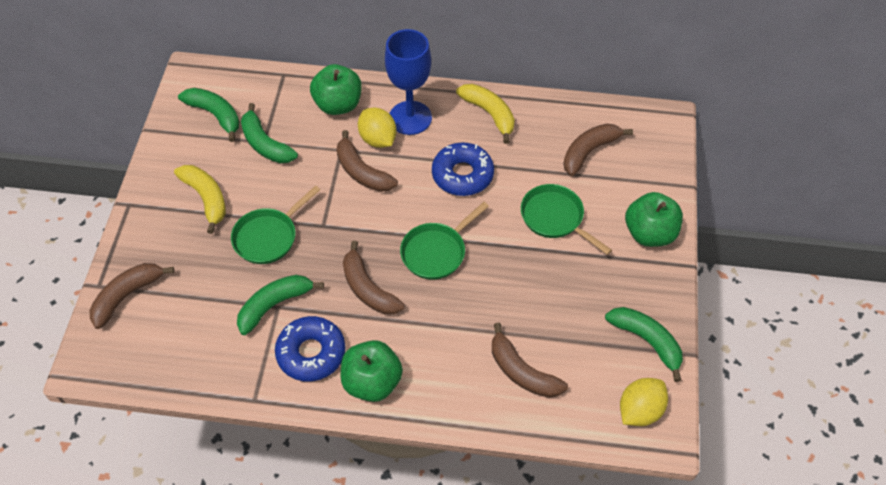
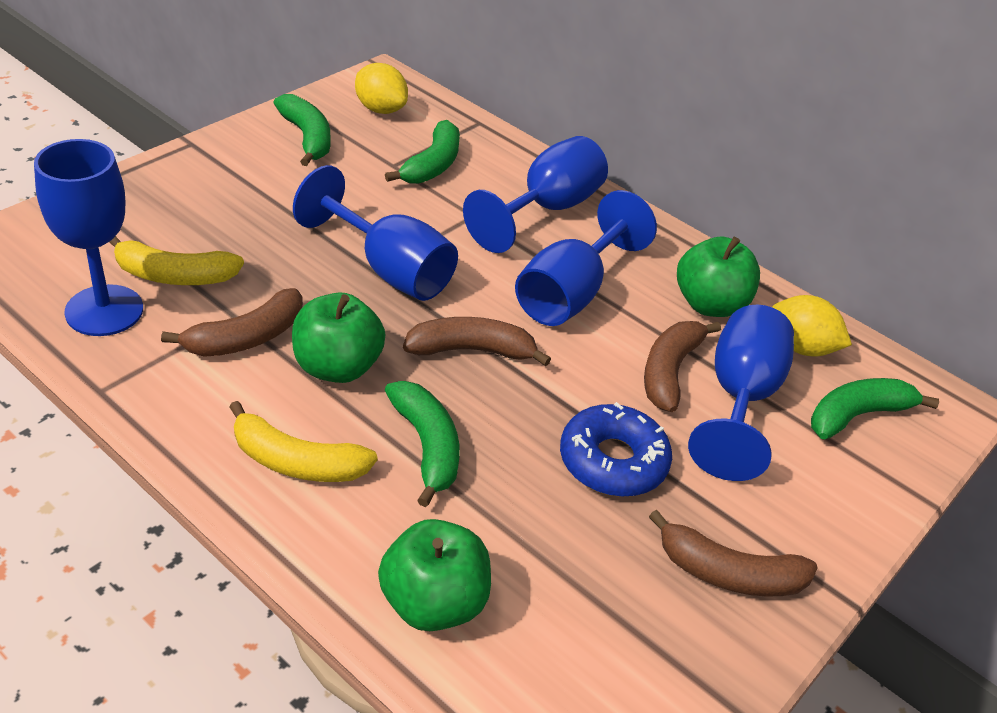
blue donut: [275,316,346,382] [432,142,494,196] = 2 -> [560,402,672,497] = 1
blue goblet: [385,29,432,135] = 1 -> [34,139,143,336] [293,165,458,301] [463,136,608,253] [515,190,657,326] [688,305,794,481] = 5
brown banana: [90,263,174,329] [336,130,398,192] [343,241,405,315] [492,323,568,398] [563,124,633,176] = 5 -> [161,288,303,357] [403,317,551,366] [644,321,721,412] [649,510,818,597] = 4
green pan: [231,186,320,264] [400,202,489,280] [521,184,612,255] = 3 -> none = 0

